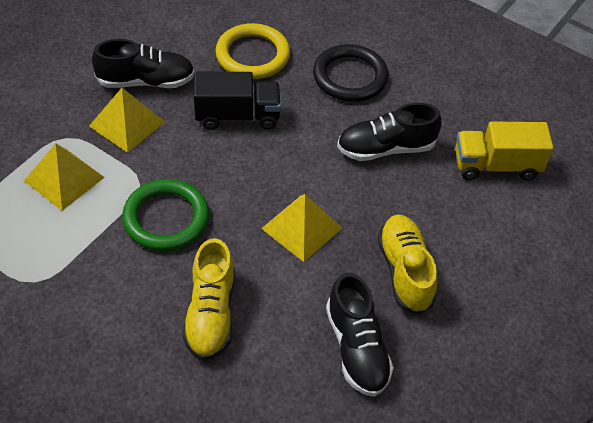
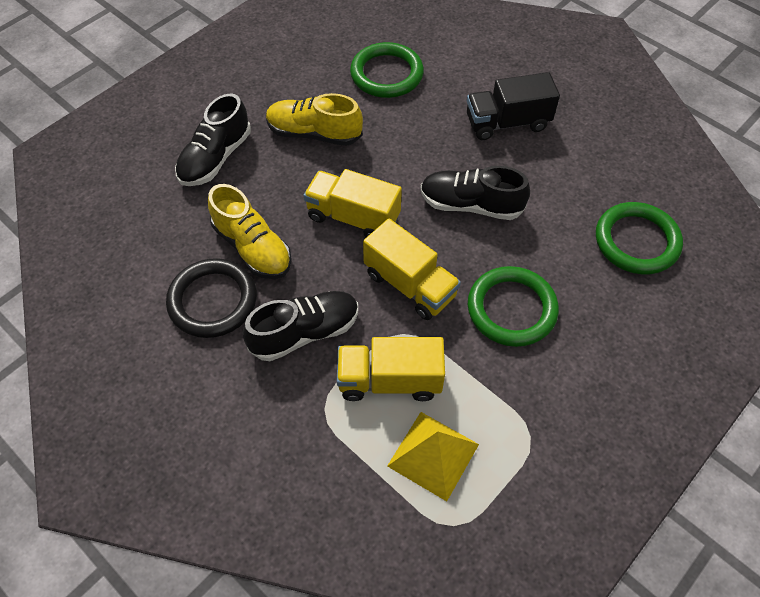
green ring: [122,179,209,251] = 1 -> [350,42,424,98] [468,266,559,347] [596,202,683,274] = 3
yellow pyramid: [24,143,105,211] [89,88,165,153] [261,194,342,262] = 3 -> [387,412,479,501] = 1
yellow ring: [216,23,290,79] = 1 -> none = 0
yellow truck: [455,122,553,181] = 1 -> [303,169,402,237] [337,337,445,401] [363,219,461,320] = 3

